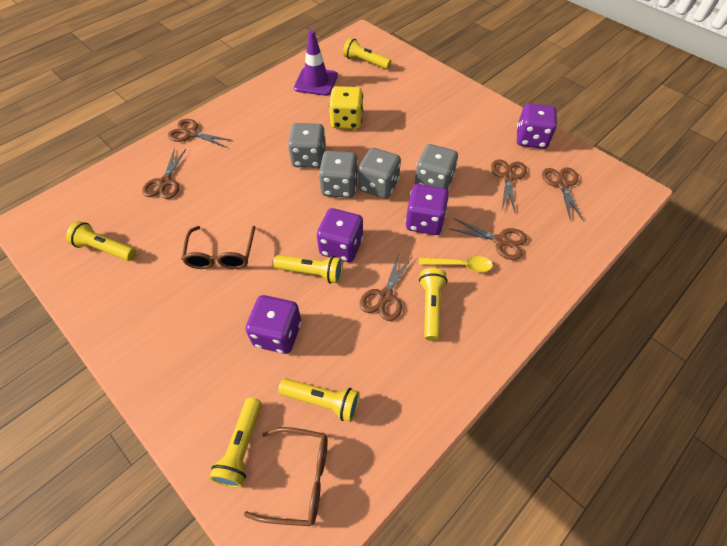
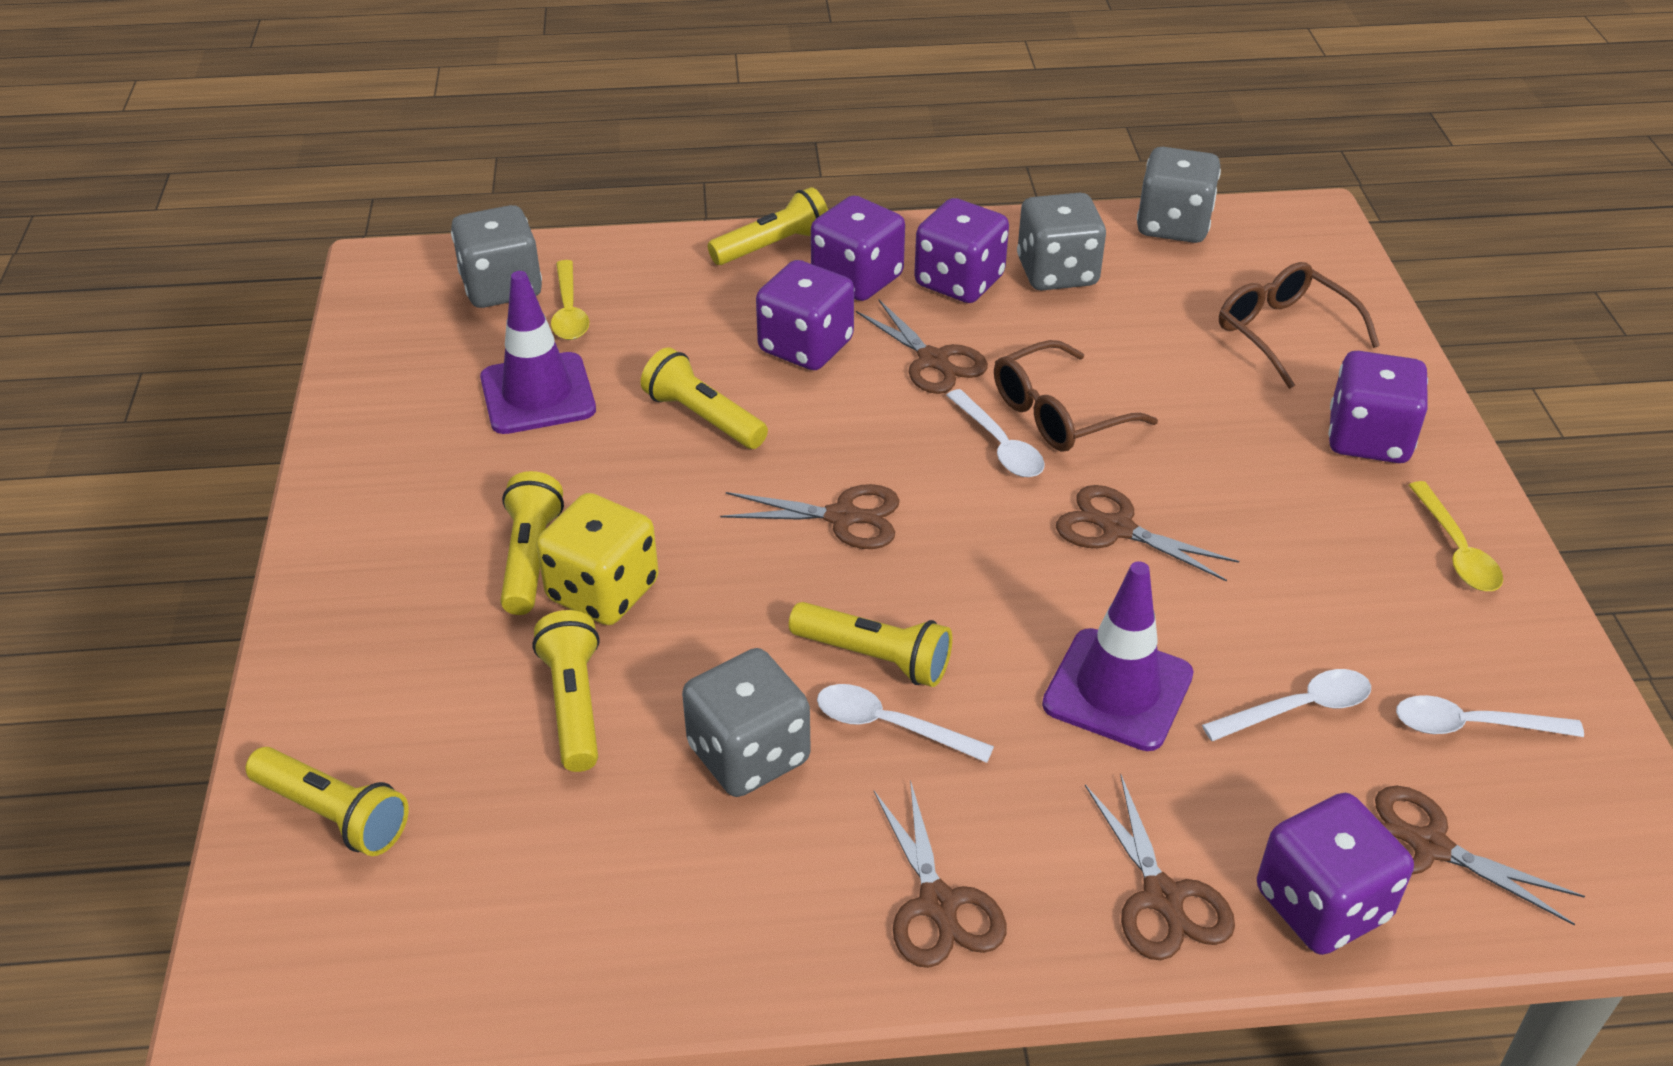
purple dice: [246,295,301,354] [317,208,363,262] [405,184,449,235] [517,103,557,149] = 4 -> [756,260,854,370] [811,195,905,301] [914,198,1009,303] [1257,793,1414,955] [1328,351,1428,463] = 5
purple traffic cone: [294,30,338,96] = 1 -> [480,271,596,434] [1042,561,1193,751] = 2
white spoon: none = 0 -> [817,684,994,763] [946,389,1045,477] [1202,669,1371,741] [1396,695,1584,737] = 4
yellow spoon: [419,256,493,272] = 1 -> [551,260,589,340] [1409,481,1503,591] = 2

